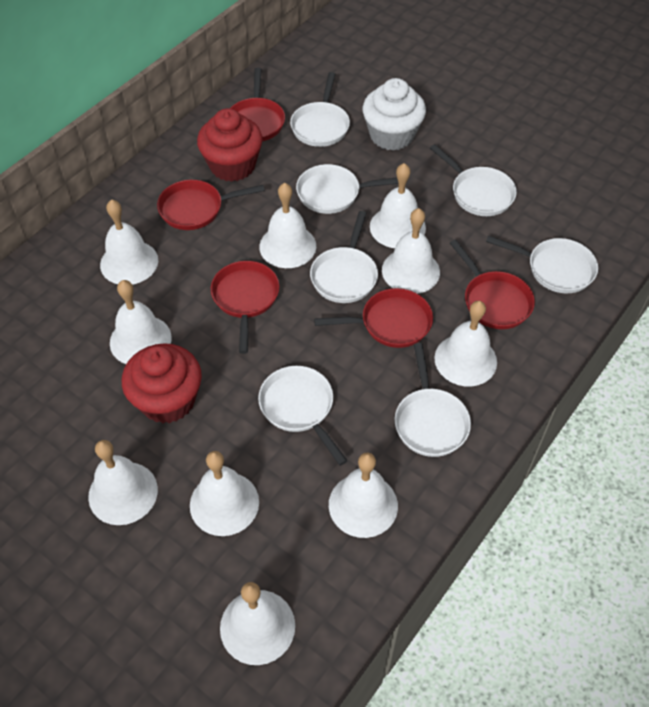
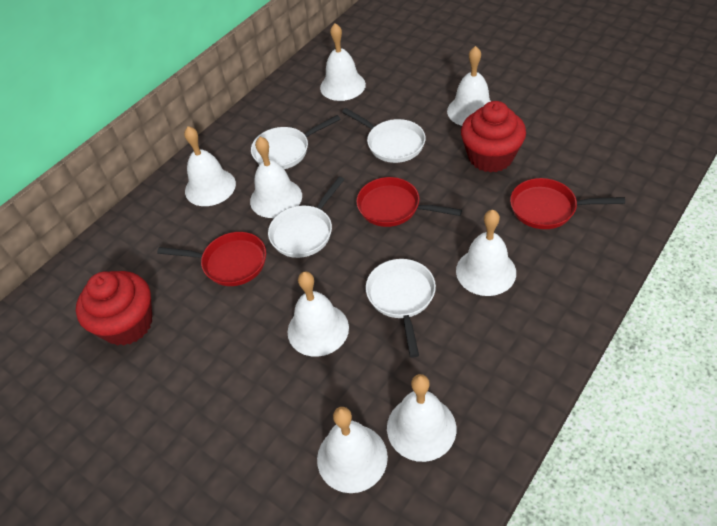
red pan: [157,180,265,230] [211,261,279,354] [230,68,285,141] [314,288,433,348] [450,240,535,329] = 5 -> [157,232,266,286] [356,177,462,227] [510,178,625,229] = 3
white bell: [88,440,158,525] [100,199,158,285] [110,280,172,364] [190,451,259,536] [220,582,295,665] [259,183,316,268] [329,453,398,538] [370,163,426,248] [382,208,440,294] [434,301,497,386] = 10 -> [184,126,236,206] [250,137,302,218] [288,272,349,357] [317,407,388,493] [320,23,366,101] [387,374,456,462] [447,46,491,126] [456,210,516,296] = 8
white cupcake: [363,78,426,151] = 1 -> none = 0
white pan: [258,366,348,466] [290,72,350,147] [296,164,399,214] [310,211,378,303] [395,343,471,457] [430,144,517,216] [486,235,598,293] = 7 -> [251,115,340,169] [268,176,345,258] [342,108,426,163] [366,259,436,358] = 4

